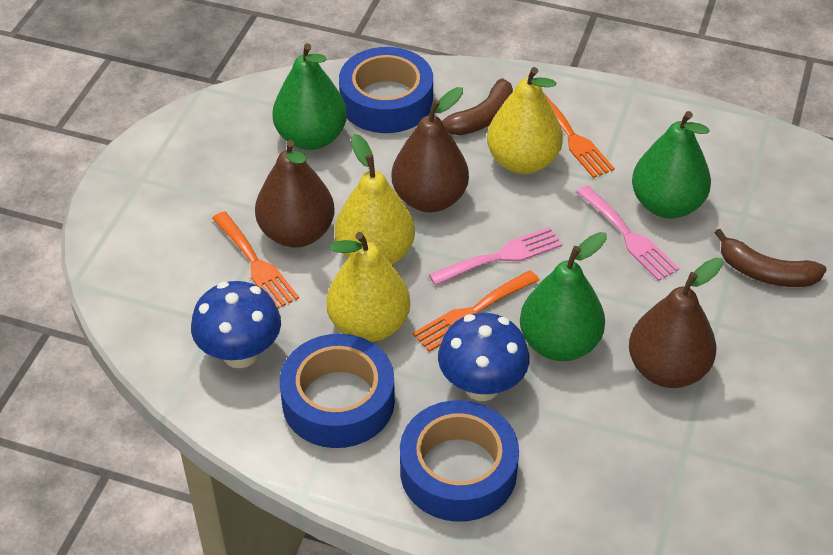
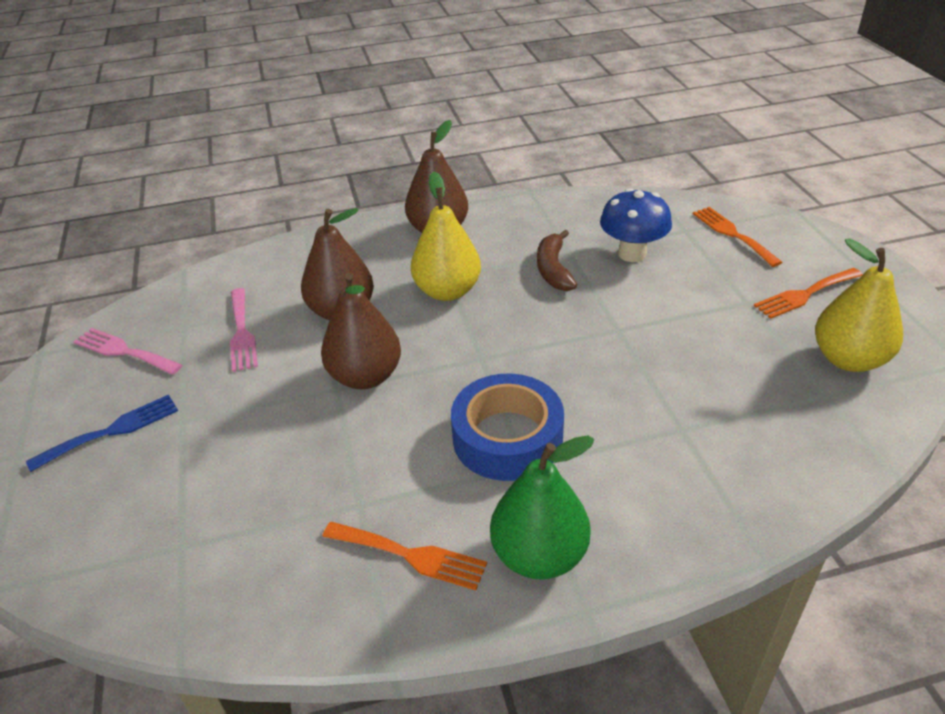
blue fork: none = 0 -> [26,395,178,472] = 1
blue mushroom: [191,281,281,368] [438,313,530,401] = 2 -> [600,188,672,262] = 1
blue tape: [280,334,395,448] [339,47,433,133] [400,400,519,522] = 3 -> [451,373,564,481] = 1
brown banana: [442,78,513,135] [714,229,827,287] = 2 -> [537,230,577,291] = 1
green pear: [272,43,347,150] [520,232,607,361] [632,111,711,219] = 3 -> [490,436,594,580] = 1
yellow pear: [326,232,410,342] [335,134,415,265] [487,67,563,174] = 3 -> [411,172,481,301] [815,238,903,372] = 2

